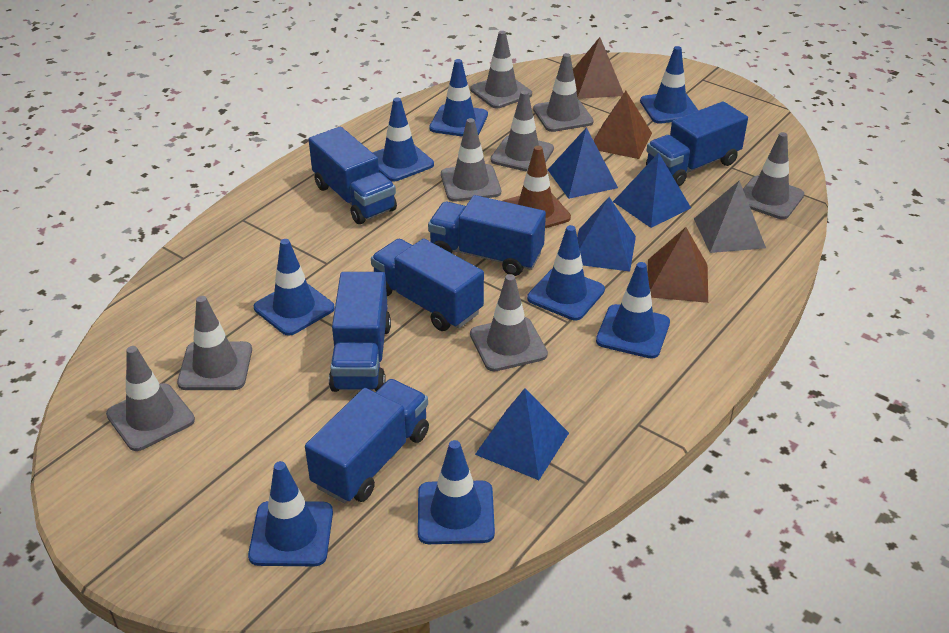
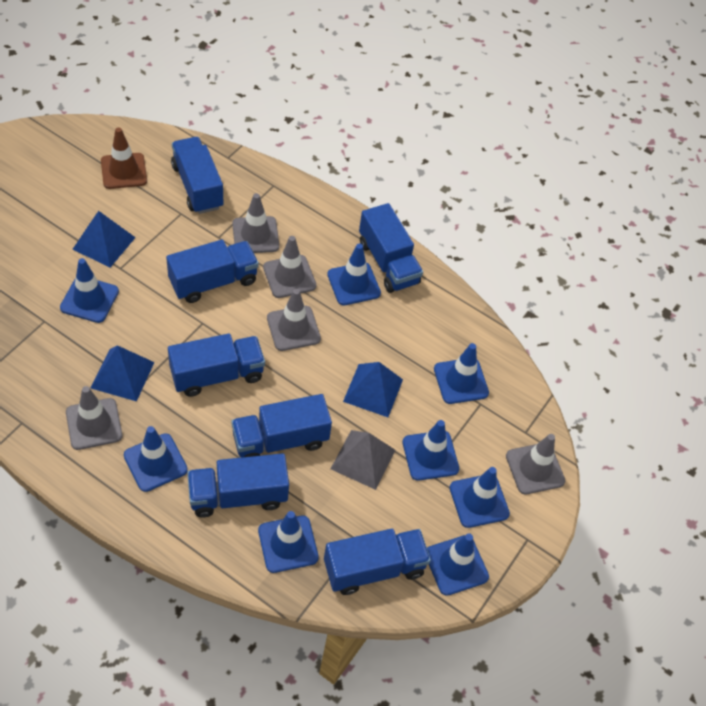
blue pyramid: [475,388,569,480] [548,127,618,199] [577,197,636,272] [613,153,691,228] = 4 -> [72,211,136,268] [91,345,154,402] [343,362,403,417] = 3
blue truck: [305,379,429,503] [309,127,397,224] [329,272,391,392] [371,239,484,331] [428,195,546,276] [646,101,748,186] = 6 -> [166,239,259,303] [168,334,265,397] [171,137,223,214] [187,453,289,518] [232,394,332,457] [324,529,431,595] [359,203,423,293] = 7
brown pyramid: [573,37,624,99] [593,91,652,159] [648,227,708,303] = 3 -> none = 0
grey traffic cone: [106,346,195,451] [177,296,252,390] [441,118,501,202] [470,31,532,108] [470,274,548,371] [491,90,554,172] [533,53,594,132] [743,132,804,219] = 8 -> [66,386,122,450] [232,193,279,253] [263,236,316,298] [267,289,321,351] [506,434,565,494] = 5

